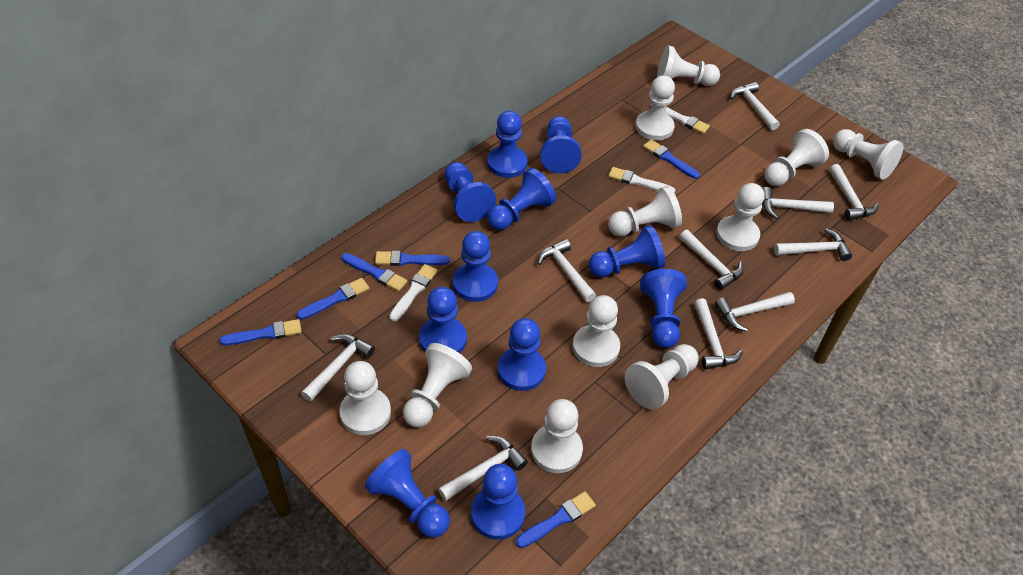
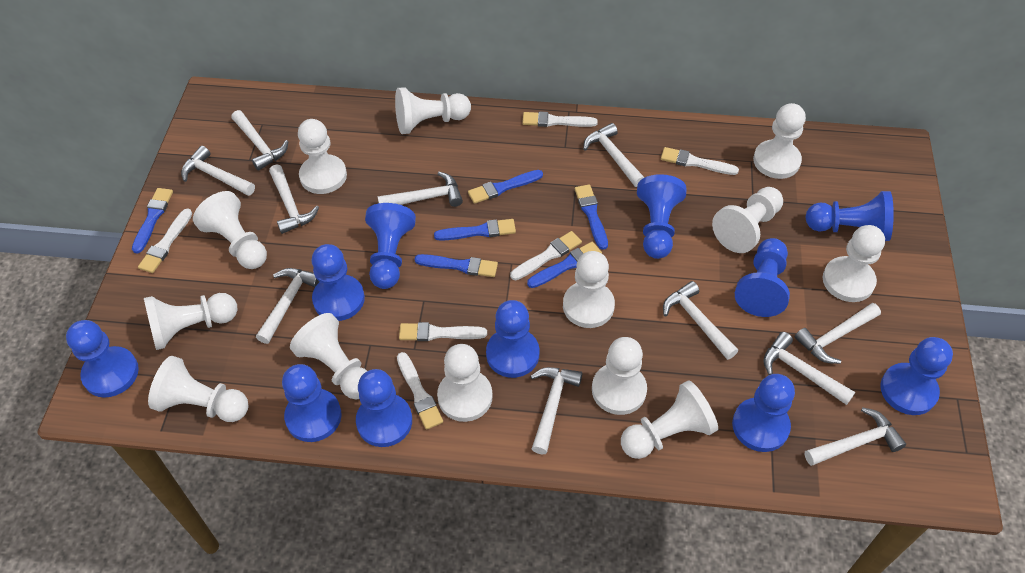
white brush: [389,264,438,322] [608,167,675,193] [651,104,710,134] = 3 -> [138,208,192,273] [397,352,443,430] [399,322,487,341] [510,231,582,280] [522,111,598,127] [661,147,739,175] = 6
white hammer: [301,334,375,402] [438,436,528,501] [538,239,596,302] [679,230,744,290] [694,298,743,369] [715,292,795,332] [730,82,780,131] [762,187,834,219] [774,228,852,261] [829,164,879,220] = 10 -> [181,146,255,196] [231,110,288,171] [256,268,320,344] [269,164,319,234] [377,172,463,207] [530,367,583,454] [583,123,645,187] [663,281,738,360] [763,332,855,405] [794,303,881,364] [804,407,906,466] = 11
white pawn: [339,361,391,435] [403,343,472,427] [531,399,583,473] [572,295,620,367] [608,186,682,236] [625,344,699,410] [635,75,675,140] [657,45,720,86] [716,183,765,251] [765,129,829,186] [833,129,903,180] = 11 -> [144,293,237,350] [148,356,249,422] [193,191,267,269] [290,313,367,399] [298,119,347,194] [395,87,471,134] [437,344,493,422] [563,251,615,328] [592,337,647,415] [621,380,718,459] [712,187,783,253] [753,103,806,179] [823,225,885,302] = 13

